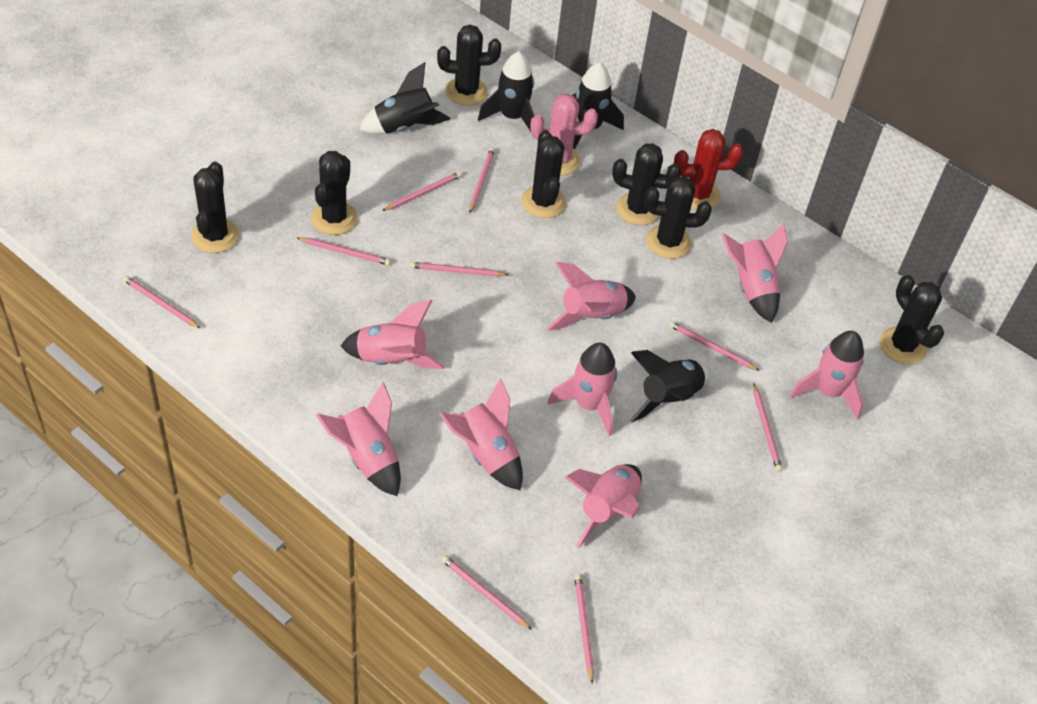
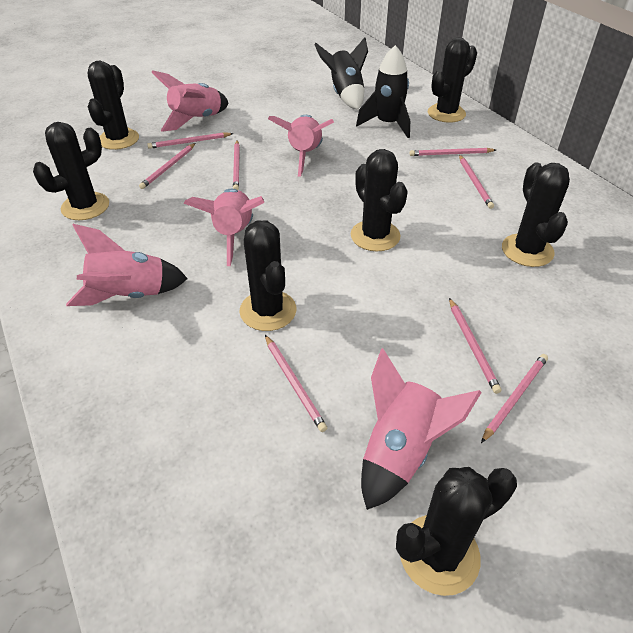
black rocket: [359,62,450,134] [478,51,534,132] [572,62,624,149] [629,350,709,423] = 4 -> [314,37,368,110] [356,45,410,138] = 2
pink cactus: [531,94,598,175] = 1 -> none = 0
pink pencil: [123,276,200,328] [297,237,391,265] [382,172,462,211] [410,262,509,277] [442,555,532,630] [469,148,495,213] [574,574,594,684] [669,321,760,371] [753,384,782,472] = 9 -> [139,143,196,189] [147,132,234,149] [233,140,240,190] [265,335,327,432] [410,148,496,156] [449,298,502,394] [459,155,494,209] [481,354,548,443] = 8
pink rocket: [316,382,401,496] [341,300,445,369] [439,378,523,490] [546,262,636,331] [548,343,617,436] [564,464,642,548] [721,223,787,323] [790,331,864,420] = 8 -> [66,224,188,306] [151,70,228,132] [184,189,264,266] [268,115,334,177] [361,348,482,510] = 5
red cactus: [674,129,743,210] = 1 -> none = 0

